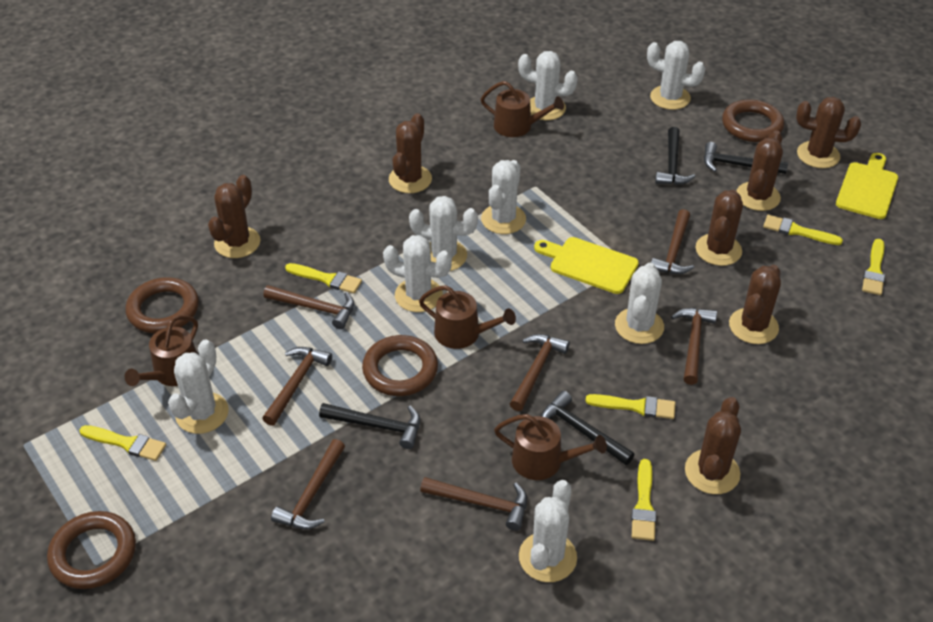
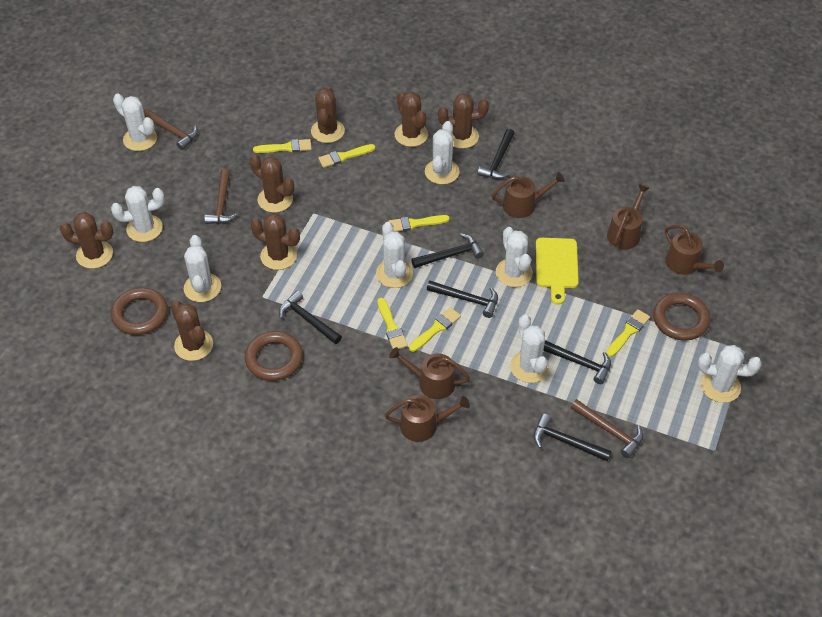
black hammer: [319,403,420,449] [541,391,635,465] [655,127,696,185] [704,142,788,174] = 4 -> [279,291,342,344] [411,233,484,268] [427,281,498,318] [477,129,514,179] [533,414,612,462] [543,340,611,384] = 6
brown hammer: [262,347,332,426] [263,285,354,329] [271,439,345,529] [420,477,527,531] [510,334,570,411] [651,209,695,274] [671,308,717,385] = 7 -> [144,109,198,150] [204,169,238,224] [571,399,643,458] = 3
brown ring: [47,511,136,589] [126,277,199,333] [362,335,438,396] [722,99,784,142] = 4 -> [111,288,168,335] [245,331,303,381] [653,293,711,341] = 3
brown watering can: [125,315,198,386] [419,285,516,349] [481,81,564,137] [494,414,607,480] = 4 -> [385,395,470,442] [389,347,470,399] [492,172,565,218] [607,184,650,249] [665,225,724,275] = 5
yellow cutting board: [534,237,639,294] [836,153,898,219] = 2 -> [536,238,579,305] = 1

